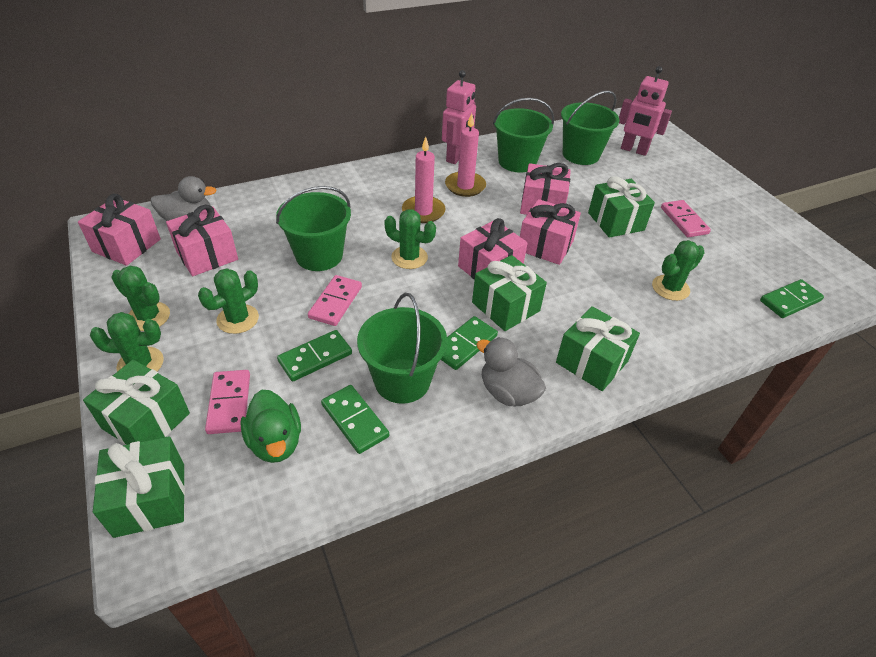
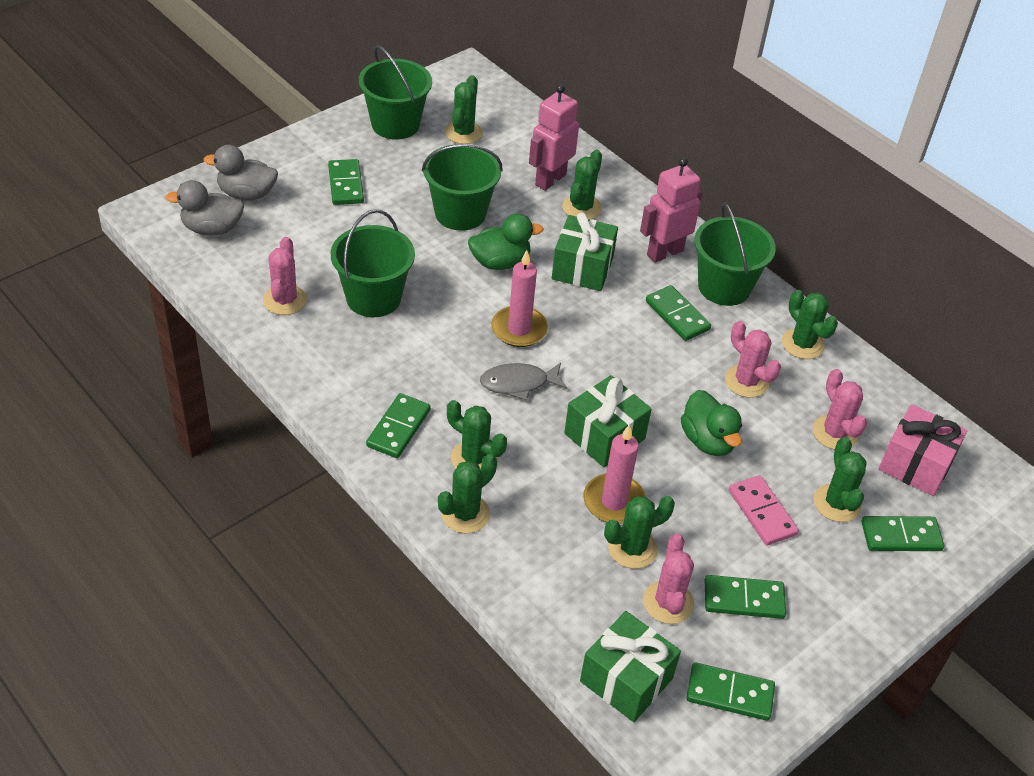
green cactus: [90,312,164,372] [111,266,170,331] [198,268,259,334] [384,209,436,269] [652,240,705,301] = 5 -> [438,454,497,533] [445,75,483,144] [447,400,507,469] [562,150,602,220] [604,496,675,569] [782,290,838,359] [814,437,867,522] = 7
green domino: [277,330,352,381] [321,385,389,454] [441,316,498,370] [760,279,824,318] = 4 -> [328,159,364,205] [366,393,431,458] [646,285,711,341] [686,662,775,721] [705,575,786,619] [861,516,944,551] = 6
green duck: [240,390,301,463] = 1 -> [468,213,543,270] [681,390,742,456] = 2
green gift: [83,360,190,445] [93,436,185,538] [472,255,547,331] [556,306,640,391] [588,176,655,238] = 5 -> [552,212,618,291] [564,375,652,467] [580,611,681,722] = 3
grey fish: none = 0 -> [480,362,567,401] = 1
pink cactus: none = 0 -> [263,237,307,315] [643,534,694,624] [725,321,781,398] [813,369,867,450] = 4
pink domino: [205,370,250,434] [308,275,362,326] [661,200,711,237] = 3 -> [729,475,799,545] = 1
pink gift: [78,194,161,266] [166,204,238,276] [458,218,528,280] [520,163,571,215] [520,199,581,265] = 5 -> [878,404,967,496] = 1

